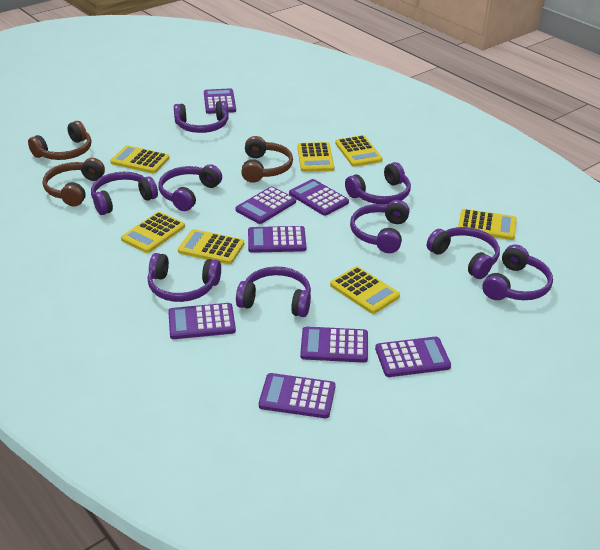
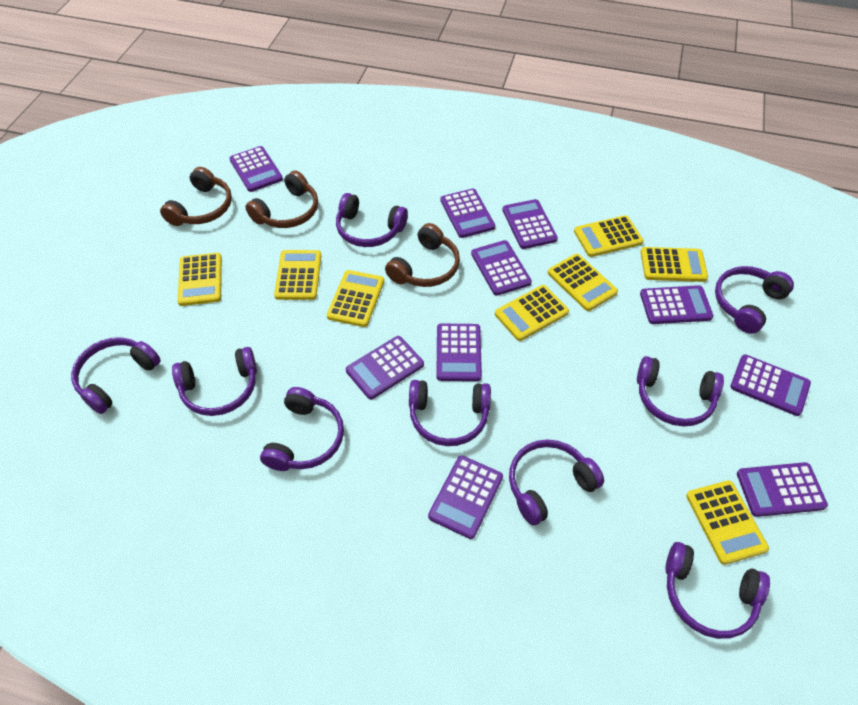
purple calculator: [168,303,236,339] [204,88,236,114] [235,186,296,224] [248,226,306,253] [259,373,335,418] [289,179,349,216] [300,326,368,363] [375,337,451,377] = 8 -> [230,146,283,192] [346,336,424,399] [428,455,503,539] [436,324,482,381] [440,189,495,238] [471,240,532,296] [502,199,558,249] [640,285,713,324] [730,354,811,416] [737,462,828,517] = 10
yellow calculator: [110,145,170,173] [121,212,185,253] [178,229,244,264] [297,142,335,172] [330,266,400,314] [335,135,383,167] [458,209,517,240] = 7 -> [177,253,222,306] [274,250,322,300] [327,270,384,327] [495,285,569,341] [548,254,618,311] [574,215,643,257] [641,247,708,282] [686,480,769,565] = 8

